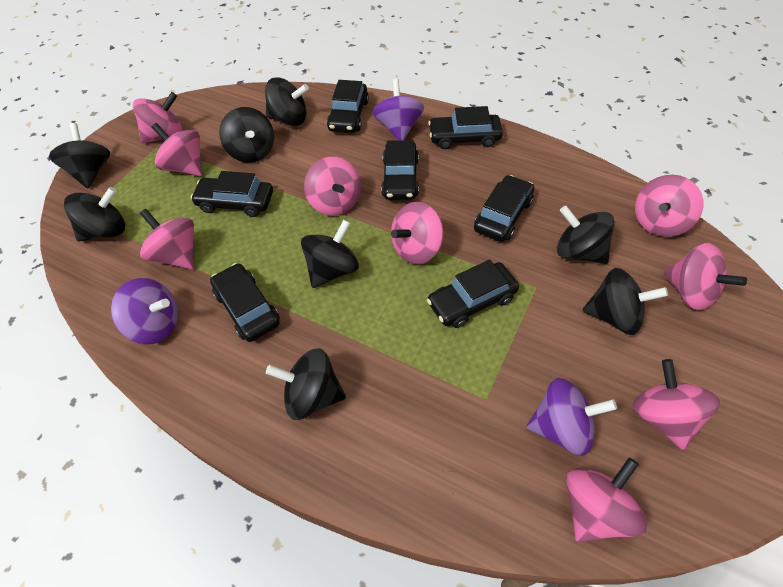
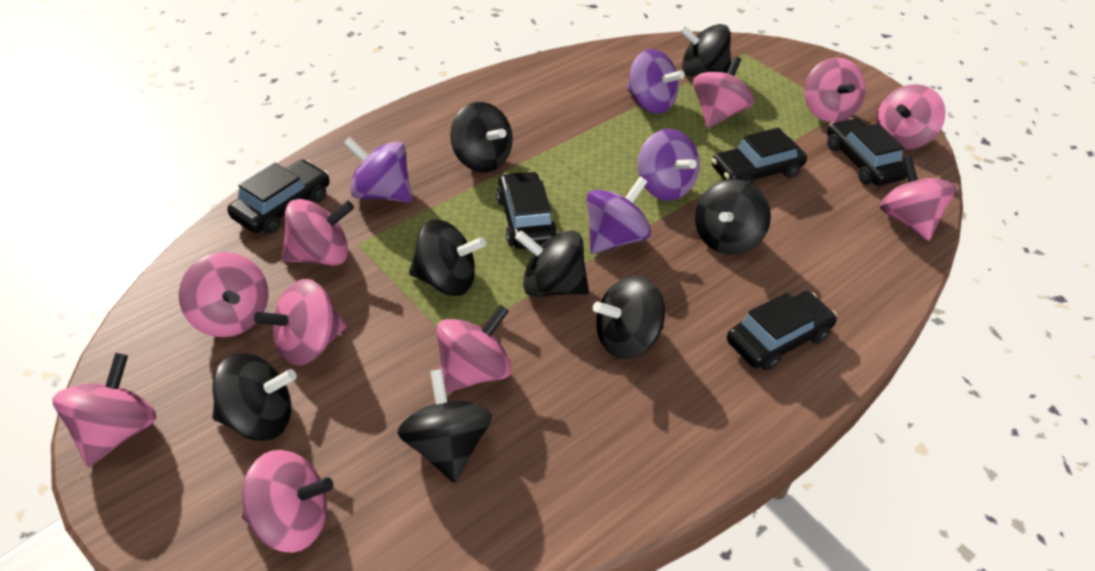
black car: [191,171,273,217] [210,263,280,342] [327,80,369,133] [381,140,419,200] [427,260,519,328] [428,106,503,149] [474,175,534,242] = 7 -> [228,160,330,234] [496,171,557,249] [712,128,807,184] [727,291,837,371] [827,118,907,186] = 5
pink spinning top: [133,92,183,143] [140,209,194,269] [152,123,202,176] [304,157,361,216] [391,202,443,264] [566,458,647,542] [633,359,720,450] [635,175,703,237] [664,243,747,310] = 9 -> [52,353,156,467] [179,252,268,337] [242,450,334,553] [254,279,346,366] [282,199,354,265] [437,305,512,393] [693,56,754,128] [804,57,866,123] [876,84,946,150] [880,156,956,241] = 10
purple spinning top: [111,278,178,344] [372,79,424,140] [526,378,617,456] = 3 -> [343,137,412,202] [586,177,651,254] [627,49,685,114] [638,129,700,201] = 4

